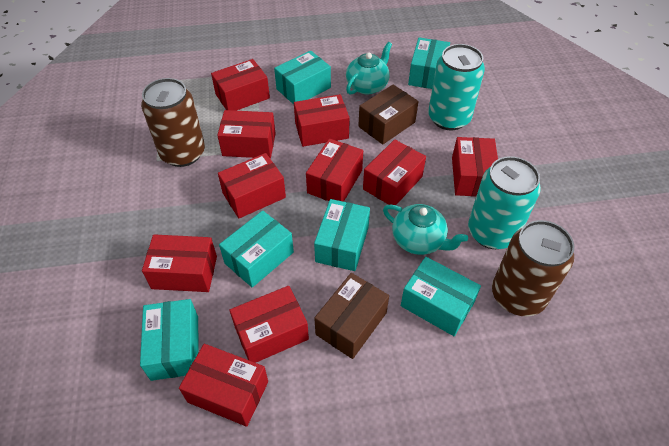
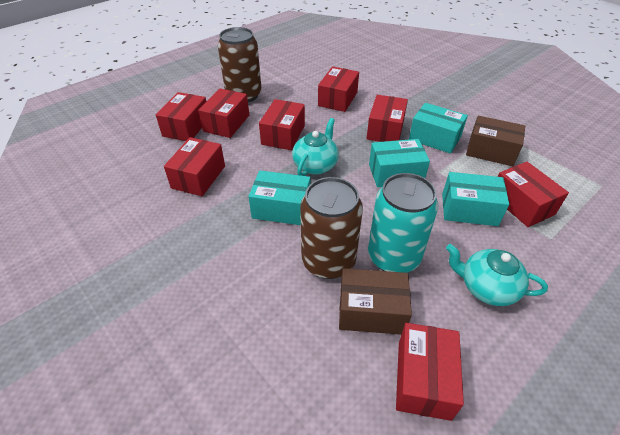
red box: [142,234,217,292] [179,344,268,427] [211,59,270,111] [217,110,276,158] [218,153,286,218] [230,286,309,363] [294,94,350,147] [306,139,363,202] [363,139,426,205] [452,137,498,197] = 10 -> [156,92,206,141] [164,137,225,196] [198,89,249,138] [259,99,305,150] [318,66,359,112] [366,95,408,142] [396,323,464,421] [498,162,569,227] = 8
turquoise box: [140,299,199,381] [219,210,294,288] [274,51,331,105] [314,199,370,271] [401,257,481,336] [408,38,450,89] = 6 -> [248,170,310,225] [369,139,430,187] [409,103,468,154] [442,172,509,226] = 4
turquoise can: [428,44,485,130] [468,156,541,249] = 2 -> [368,173,438,273] = 1

